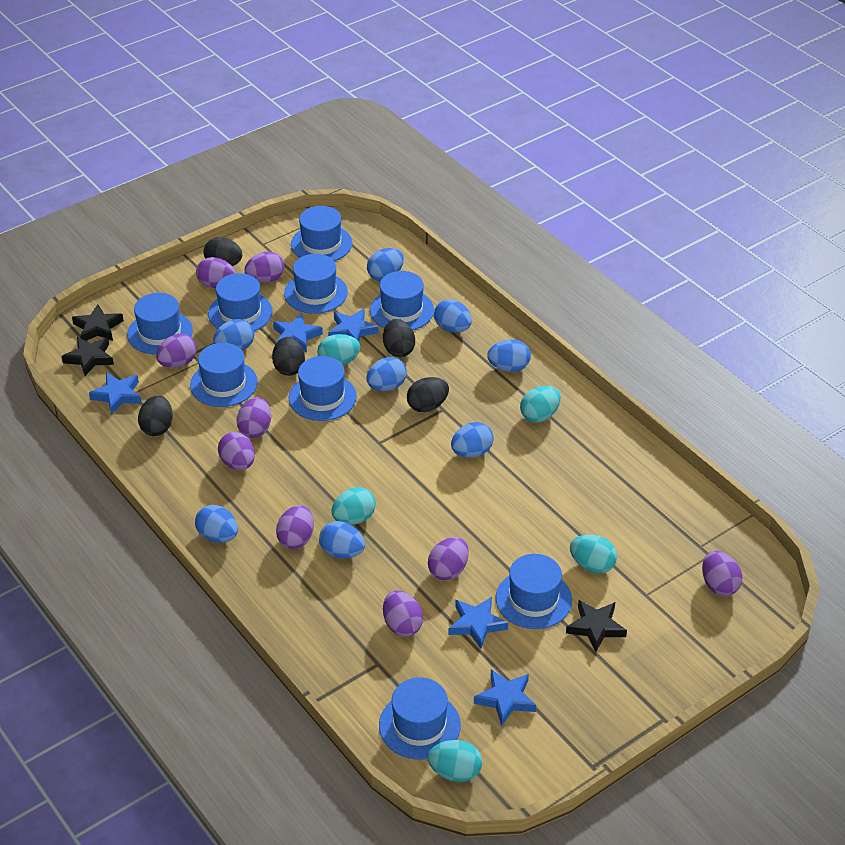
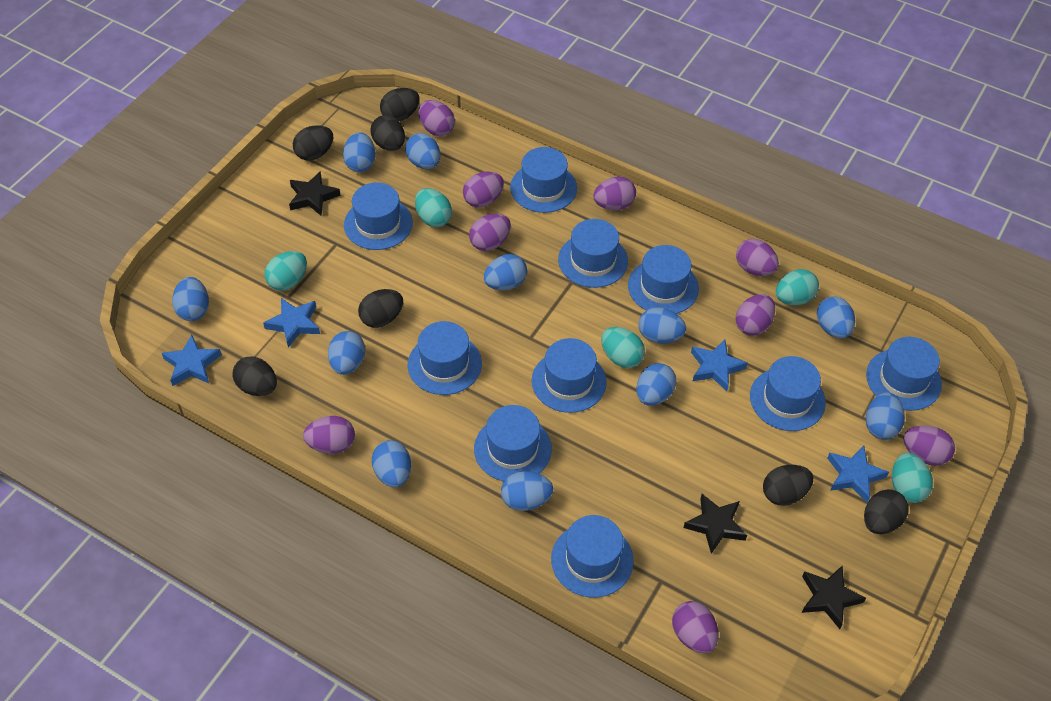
black egg: [138,395,173,436] [204,237,242,266] [272,337,305,376] [383,319,415,357] [407,377,449,412] = 5 -> [232,356,277,396] [293,125,333,160] [358,289,403,328] [370,115,405,151] [380,88,420,121] [763,465,813,506] [864,489,909,534] = 7
blue egg: [195,505,238,543] [213,319,255,350] [319,521,365,559] [366,357,407,391] [367,248,404,281] [434,299,472,333] [451,422,494,458] [487,339,531,372] = 8 -> [172,277,209,321] [328,331,365,375] [343,132,376,172] [372,440,411,488] [405,133,440,169] [484,254,527,290] [501,471,553,511] [636,363,676,406] [638,307,686,343] [817,296,855,338] [866,392,905,440] = 11
blue hat: [127,293,193,354] [190,343,258,407] [208,273,273,331] [284,254,348,314] [289,356,357,421] [291,206,352,261] [370,271,434,330] [379,677,461,760] [496,554,572,629] = 9 -> [344,183,413,250] [408,321,482,395] [474,405,552,481] [510,147,577,213] [532,338,607,413] [551,515,634,598] [558,219,628,288] [628,245,699,314] [750,356,826,431] [866,337,942,411] = 10
blue star: [89,373,142,415] [273,313,323,353] [328,309,379,341] [448,597,508,649] [474,669,536,726] = 5 -> [162,335,222,386] [263,298,320,348] [691,339,748,391] [827,445,889,503] = 4

